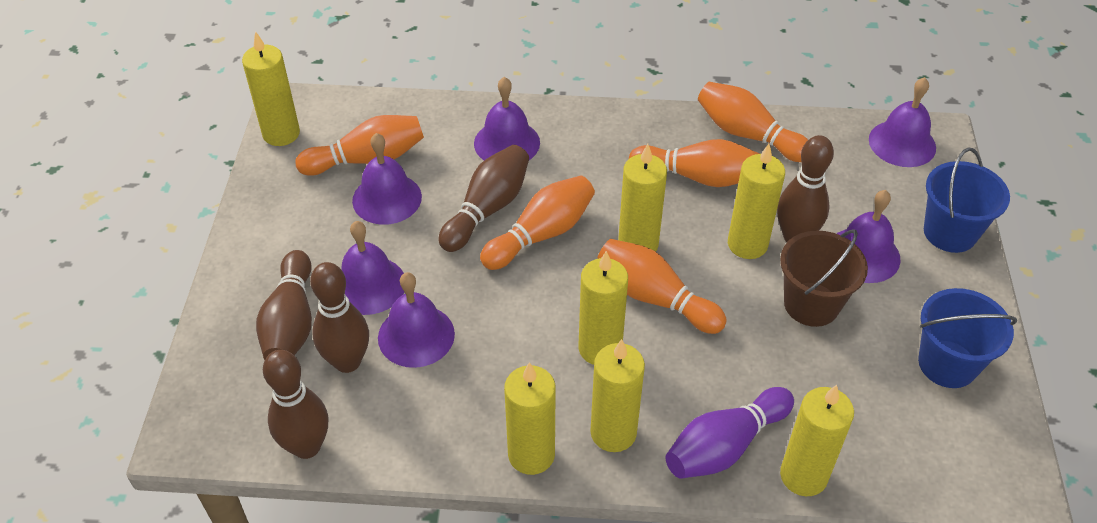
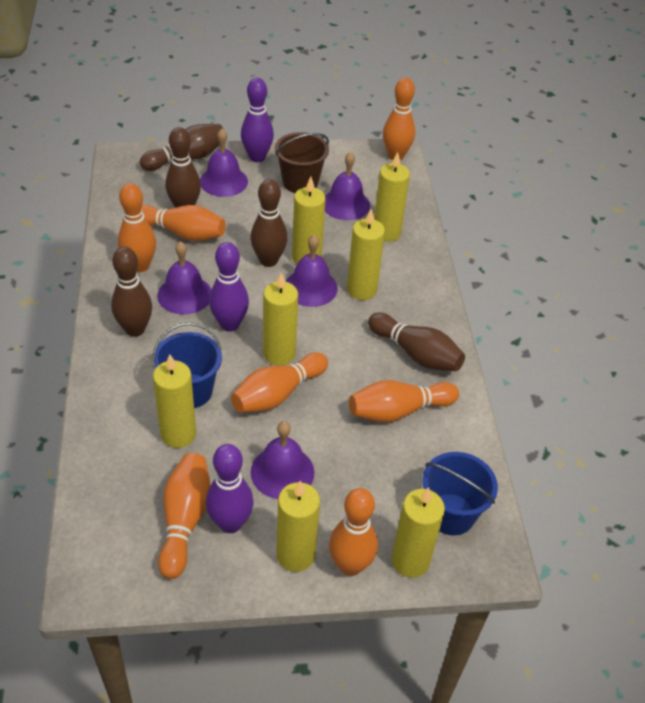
orange bowling pin: [295,115,424,176] [480,175,595,270] [597,239,727,334] [629,139,760,187] [698,82,808,162] = 5 -> [118,183,156,272] [141,205,226,241] [158,453,210,579] [231,352,328,413] [329,488,378,576] [349,380,459,423] [383,77,415,160] = 7
purple bell: [341,221,404,315] [352,133,422,225] [378,272,455,368] [474,77,540,160] [837,190,900,283] [869,77,936,167] = 6 -> [157,241,211,315] [200,129,248,197] [251,421,314,499] [285,235,338,307] [325,152,370,220] = 5
purple bowling pin: [665,387,794,479] = 1 -> [206,444,254,533] [209,242,249,332] [241,78,274,162] = 3

